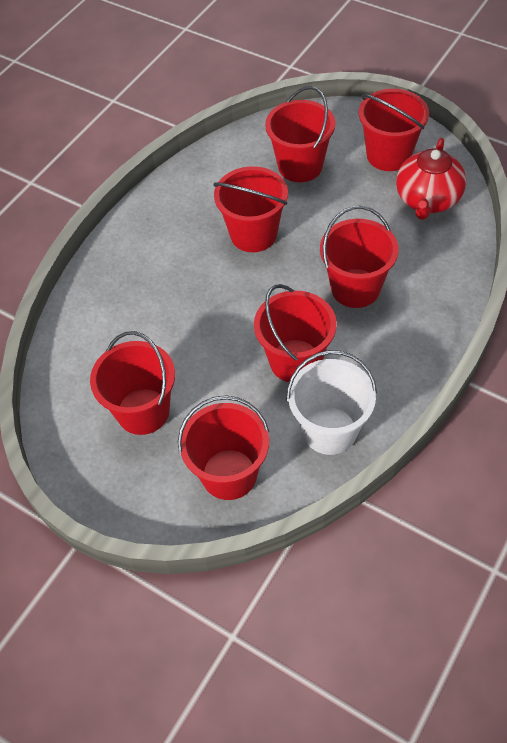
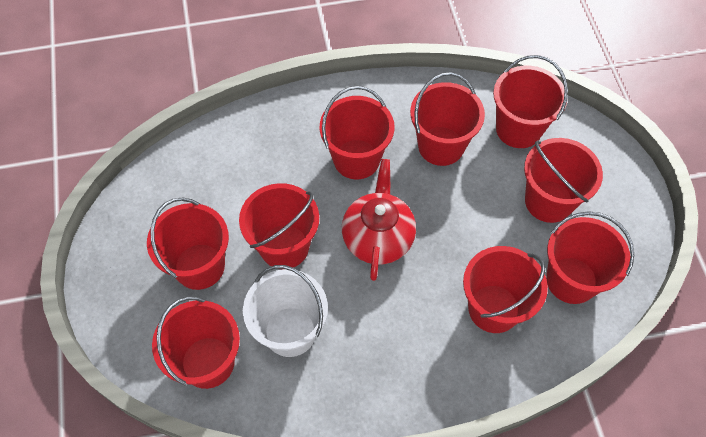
red bucket: [90,331,175,435] [178,396,269,500] [214,166,288,252] [254,284,337,382] [265,86,336,182] [320,206,398,308] [359,89,429,171] = 7 -> [147,197,229,290] [152,297,240,389] [239,183,319,268] [320,86,395,179] [410,72,485,166] [463,246,548,333] [493,55,568,148] [524,138,603,223] [546,211,634,304] = 9

